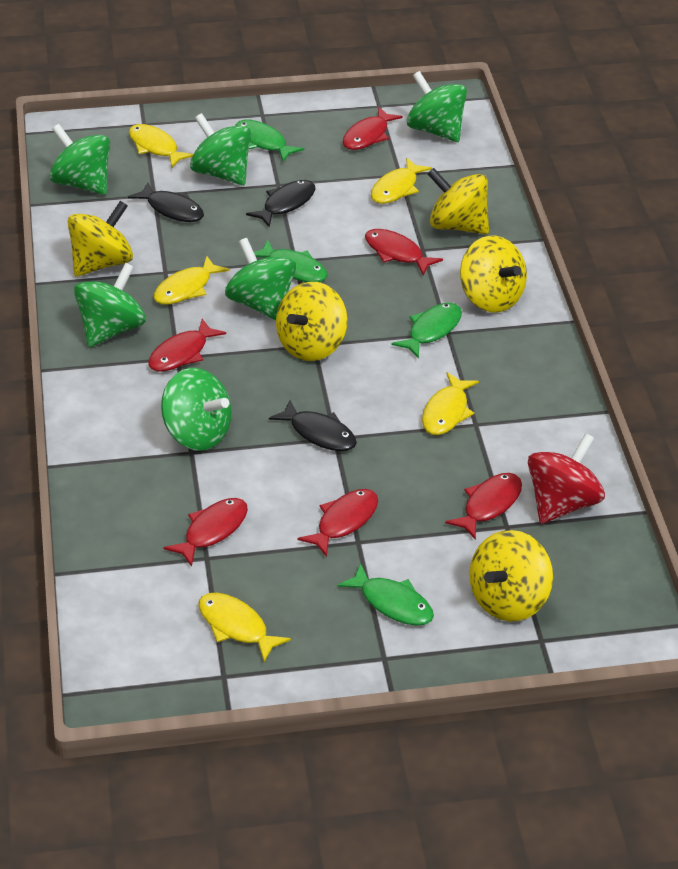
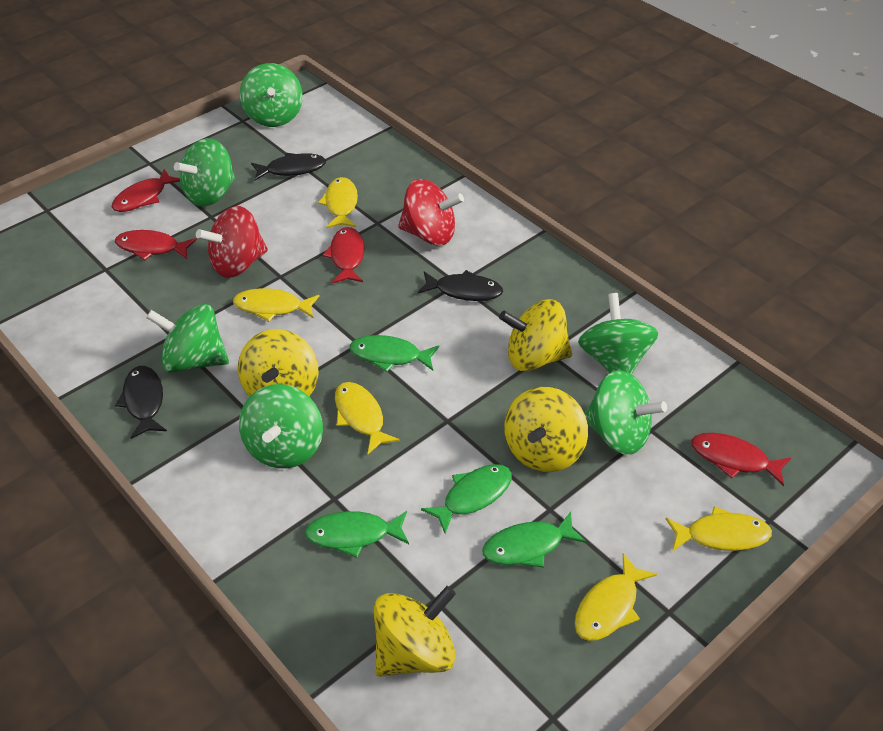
red fish: [148,319,226,372] [163,498,248,567] [298,489,378,557] [343,107,403,150] [365,229,443,275] [445,473,522,540] = 6 -> [112,169,180,212] [115,230,197,260] [323,227,365,283] [691,433,791,486] = 4
red spinning top: [528,433,605,524] = 1 -> [196,206,268,278] [398,179,464,245] = 2
yellow spinning top: [68,201,133,277] [276,282,348,361] [428,168,489,234] [460,236,527,313] [469,530,553,621] = 5 -> [238,329,319,397] [374,586,456,677] [499,299,572,371] [504,387,588,472] = 4

